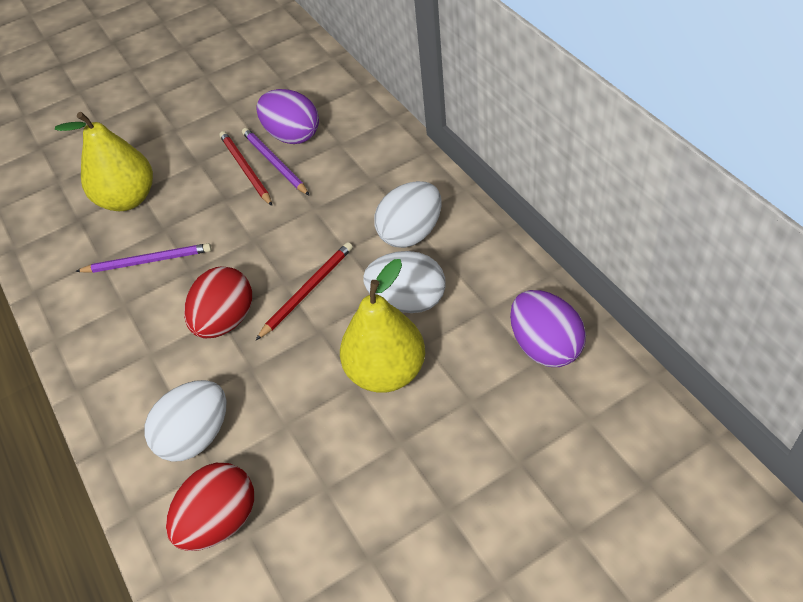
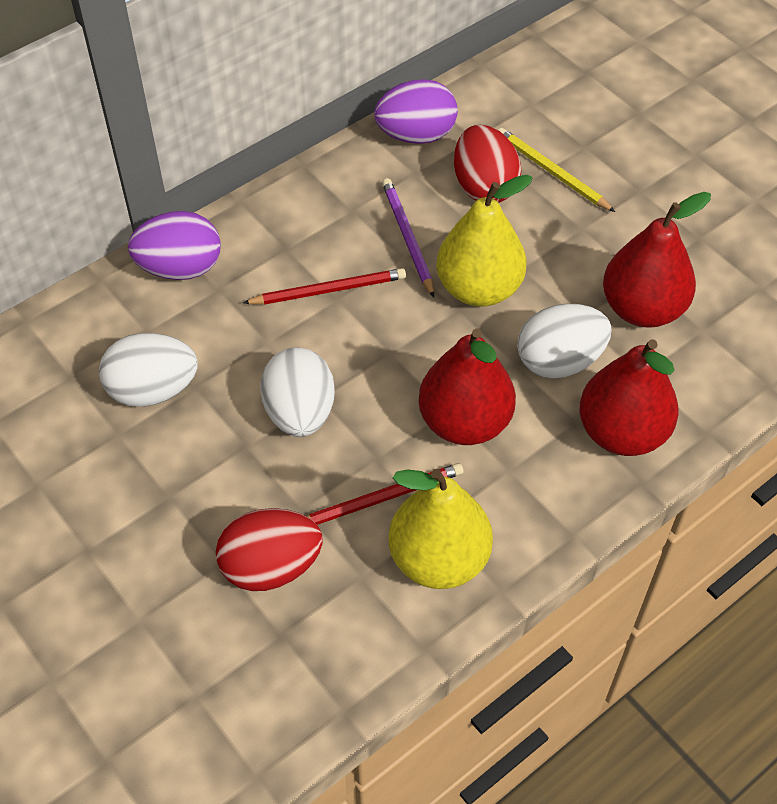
purple pencil: [75,243,212,273] [242,128,310,196] = 2 -> [382,178,434,297] = 1
red pear: none = 0 -> [419,328,516,445] [579,339,679,456] [603,192,711,328] = 3
yellow pencil: none = 0 -> [498,128,615,212] = 1

